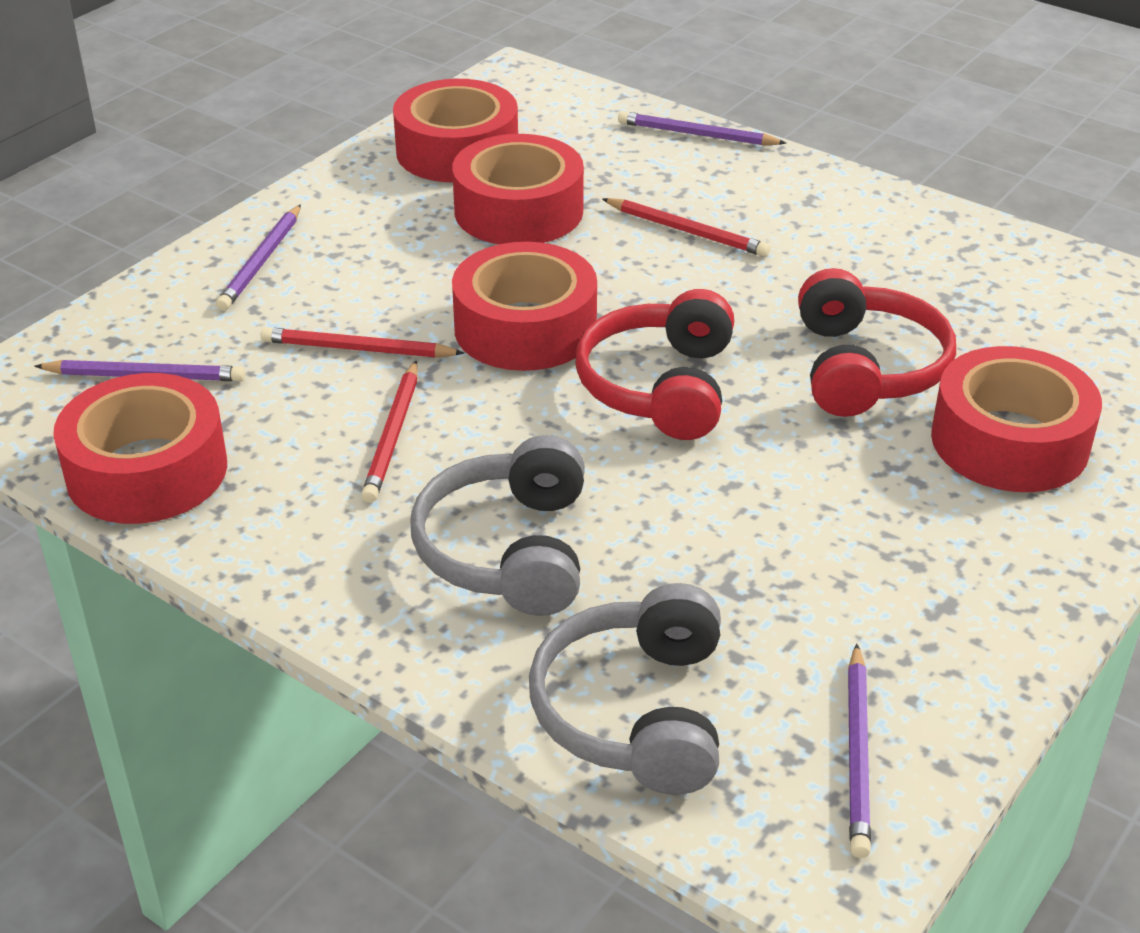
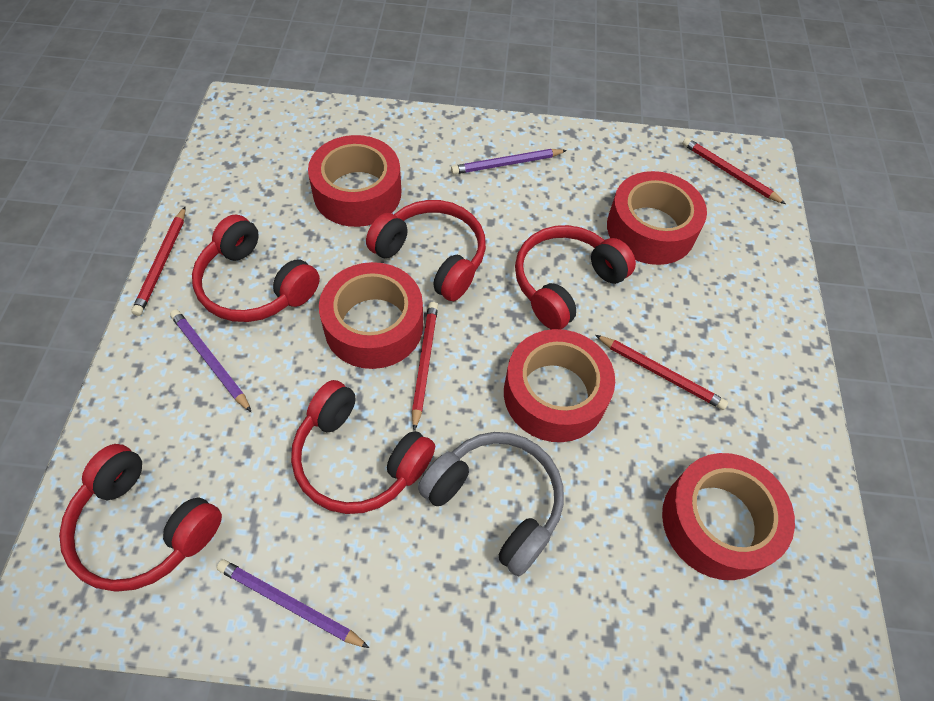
grey headphones: [410,435,585,616] [529,583,721,795] = 2 -> [418,432,564,576] = 1
purple pencil: [34,360,245,381] [216,204,301,311] [618,111,787,146] [848,643,871,858] = 4 -> [170,309,251,412] [217,560,369,648] [451,149,567,174] = 3
red headphones: [576,289,734,440] [798,268,956,417] = 2 -> [59,444,222,592] [192,215,320,322] [291,380,435,514] [366,200,486,301] [515,225,636,330] = 5
red pencil: [261,327,464,358] [361,361,418,503] [602,198,770,257] = 3 -> [131,207,185,316] [412,302,438,431] [595,335,728,410] [682,137,786,204] = 4

